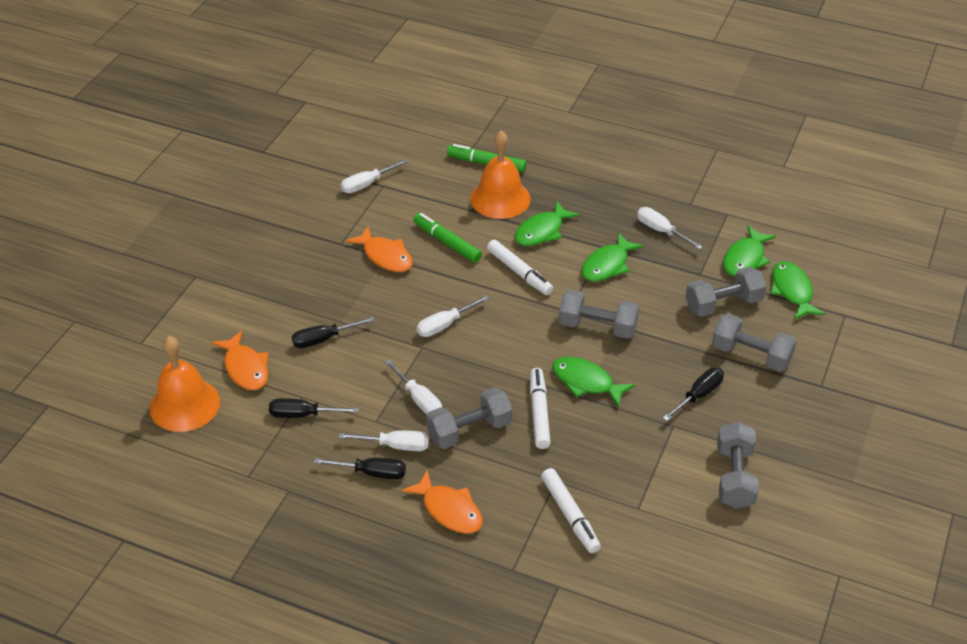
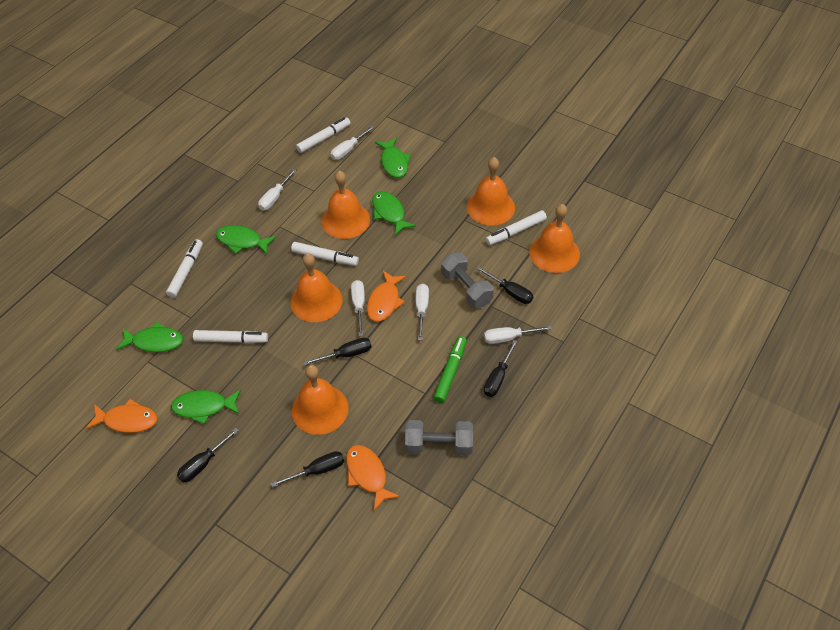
black screwdriver: [269,398,359,418] [292,317,374,348] [314,458,406,479] [663,368,724,421] = 4 -> [177,428,239,483] [271,451,344,487] [304,338,372,365] [477,267,533,304] [484,340,518,397] = 5
green marker: [413,213,482,263] [447,144,527,172] = 2 -> [433,336,467,403] = 1
grey dumbbell: [426,387,512,449] [559,290,639,339] [686,267,766,317] [712,313,797,372] [717,421,759,509] = 5 -> [405,420,473,455] [441,253,494,308] = 2
orange bell: [150,336,220,432] [470,130,531,219] = 2 -> [290,253,343,322] [292,365,349,435] [322,171,370,239] [467,157,515,225] [529,204,580,273] = 5
white marker: [487,240,553,295] [530,368,551,449] [541,468,601,553] = 3 -> [166,239,203,298] [193,330,268,343] [291,242,359,266] [296,117,351,153] [486,210,547,246] = 5

